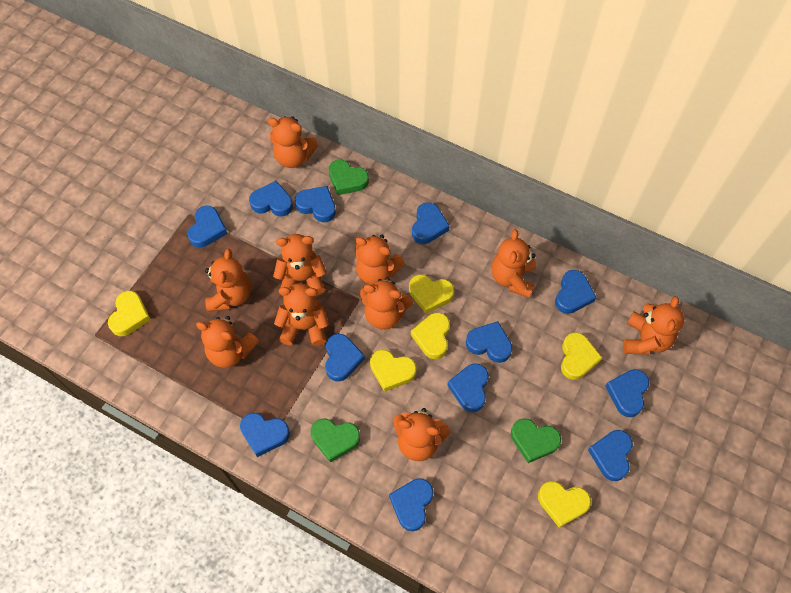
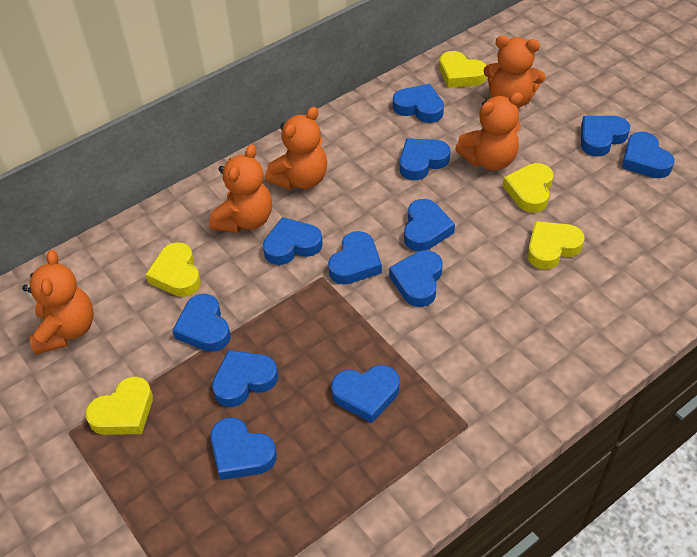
green heart: [311,419,360,463] [329,159,369,195] [511,418,561,463] = 3 -> none = 0
orange teddy bear: [196,316,259,368] [205,248,251,312] [268,116,318,168] [273,234,327,296] [274,283,329,346] [354,235,405,285] [360,277,413,330] [393,408,450,461] [491,229,536,298] [623,296,684,354] = 10 -> [22,250,93,355] [209,144,272,233] [265,107,327,190] [455,92,523,171] [483,36,545,108] = 5
yellow heart: [108,291,151,336] [370,349,417,392] [409,275,454,314] [411,312,450,359] [538,481,591,528] [561,332,602,380] = 6 -> [85,377,153,435] [145,242,201,297] [439,51,487,88] [503,163,554,213] [527,221,585,269] = 5

